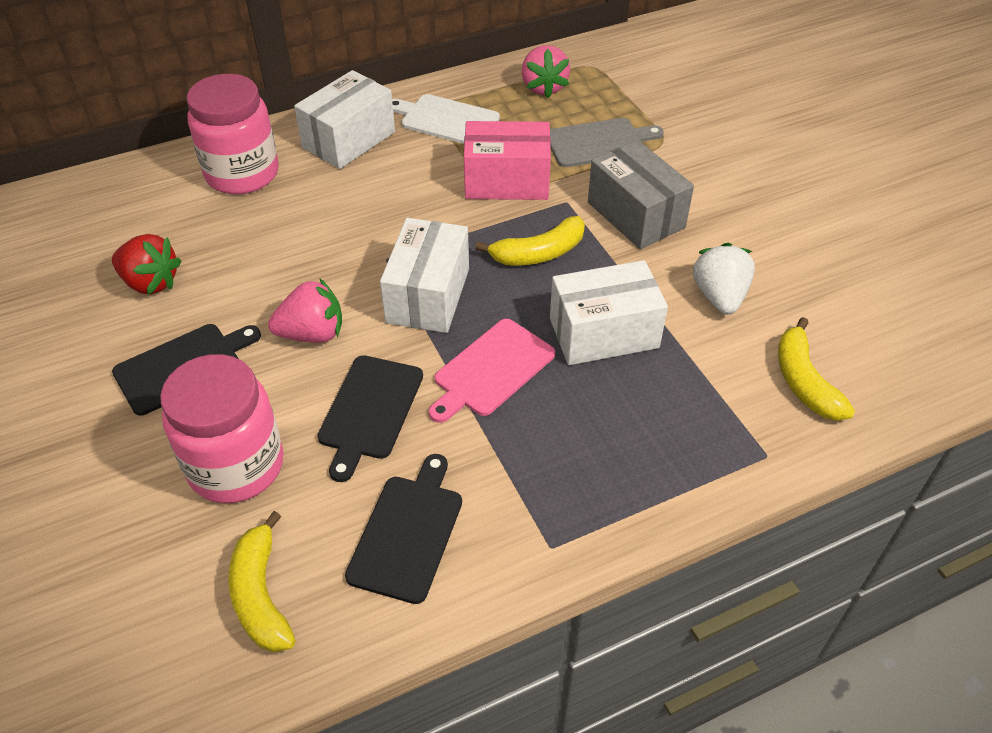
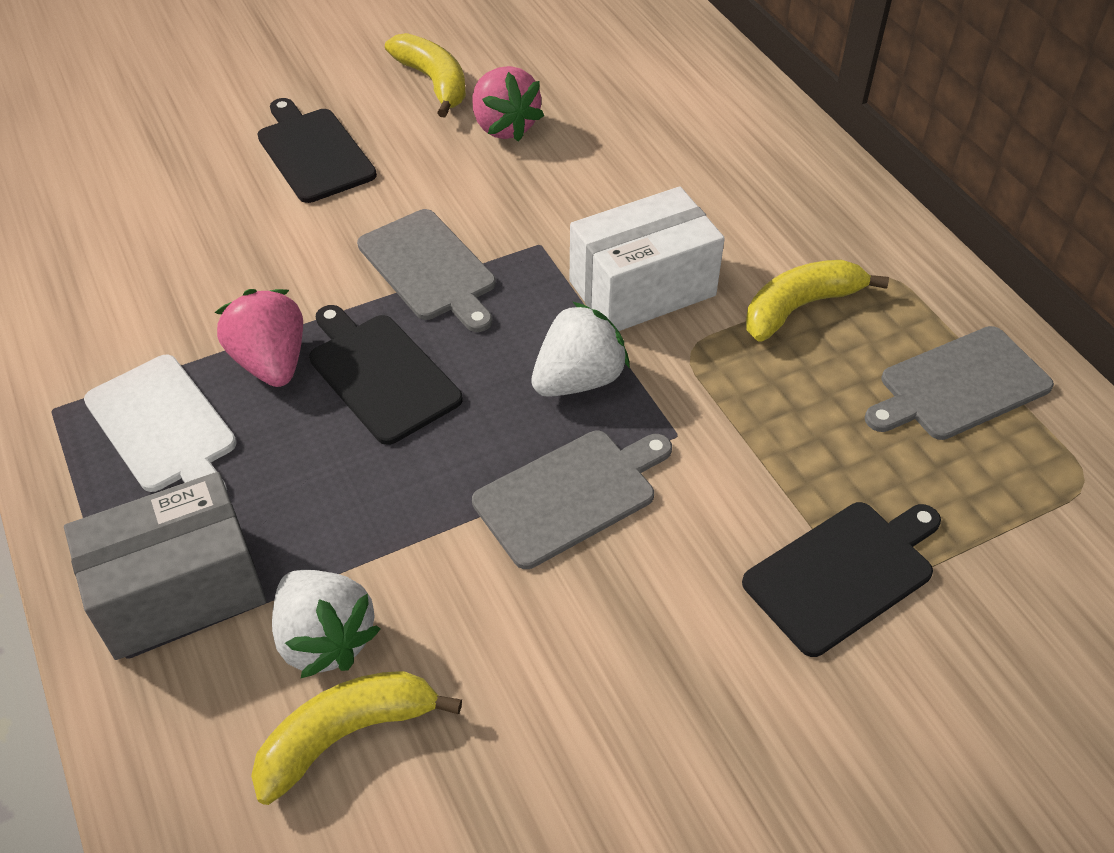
grey cutting board: [550,118,664,167] = 1 -> [357,209,496,332] [472,431,672,569] [865,326,1054,440] = 3
pink box: [464,121,551,200] = 1 -> none = 0
pink cutting board: [429,319,555,423] = 1 -> none = 0
pink jar: [160,354,284,503] [187,74,279,194] = 2 -> none = 0
red strawberry: [112,234,181,294] = 1 -> none = 0
white box: [294,70,395,169] [380,218,469,333] [550,260,668,365] = 3 -> [570,187,725,331] = 1
white strawberry: [693,243,755,315] = 1 -> [272,570,381,678] [531,302,630,397] = 2

